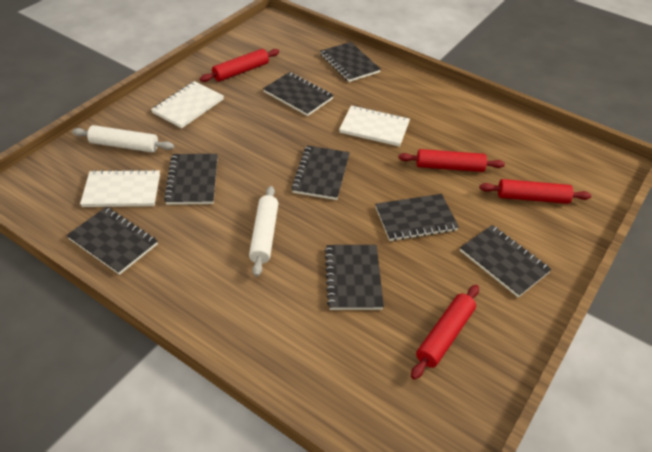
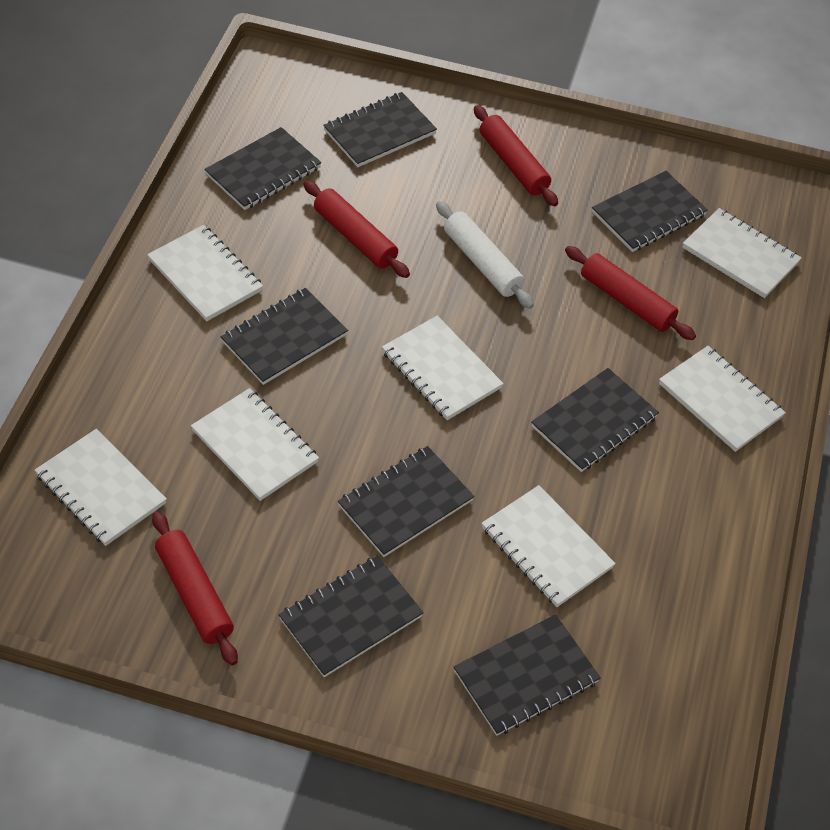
white notebook: [80,169,160,207] [151,81,224,128] [339,105,410,147] = 3 -> [35,429,167,546] [147,225,263,321] [191,388,319,501] [382,316,504,420] [481,485,616,607] [659,346,786,452] [682,208,802,298] = 7
white rolling pin: [72,125,174,153] [249,186,278,277] = 2 -> [436,201,534,309] = 1

